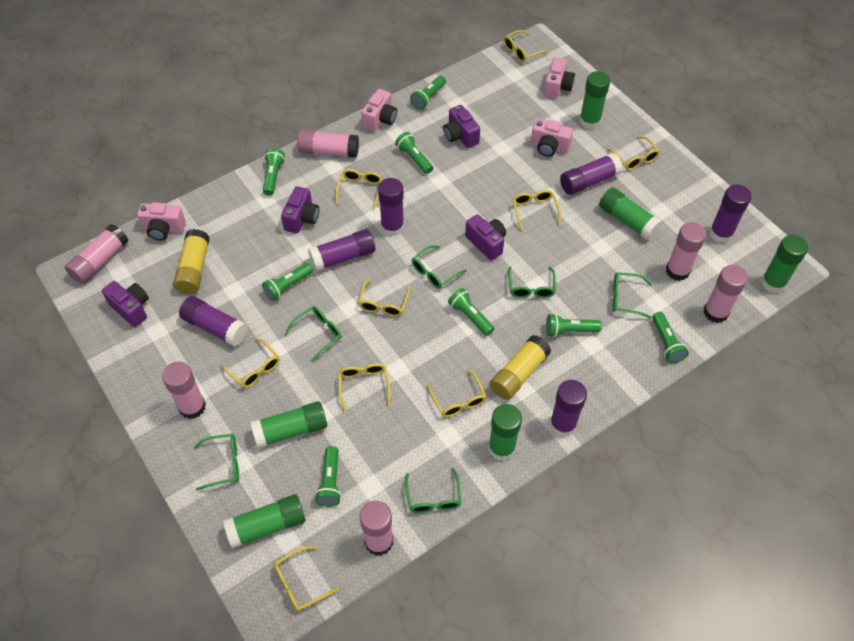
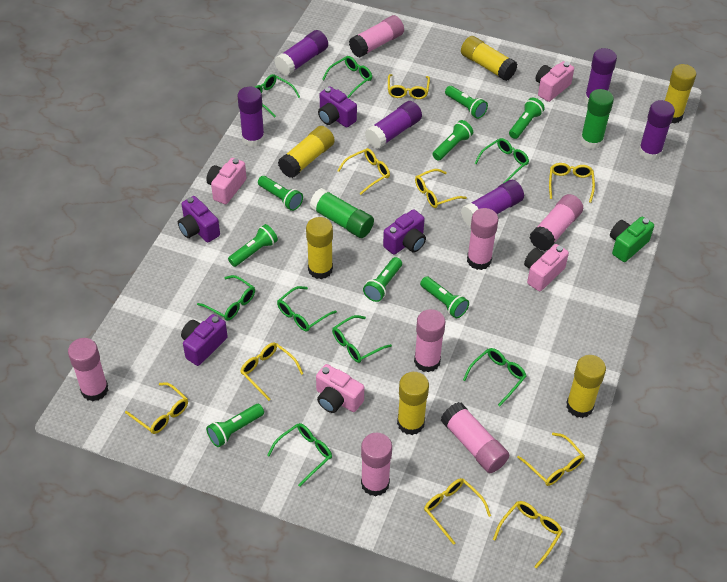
green camera: none = 0 -> [610,217,654,262] = 1
green glasses: [194,434,239,490] [285,306,342,362] [405,468,461,513] [412,245,467,289] [508,266,556,298] [612,272,652,319] = 6 -> [197,275,255,321] [255,74,300,117] [267,423,332,487] [277,286,337,332] [322,56,372,98] [332,315,392,363] [463,348,526,406] [474,138,529,183] = 8
green glue stick: [223,494,305,548] [251,401,327,448] [488,404,522,461] [579,71,610,129] [599,187,662,240] [761,235,808,293] = 6 -> [310,188,374,238] [580,89,614,149] = 2
pink glue stick: [65,224,128,284] [162,362,206,419] [297,130,359,158] [360,501,393,556] [666,222,706,281] [704,265,748,323] = 6 -> [68,338,108,401] [349,15,404,57] [361,433,392,497] [414,309,445,372] [441,402,509,473] [467,208,498,270] [530,194,583,251] = 7
yellow glue stick: [173,229,210,294] [490,335,551,400] = 2 -> [278,126,335,178] [306,217,333,279] [397,372,429,435] [461,36,518,81] [566,355,606,418] [665,64,696,124] = 6

